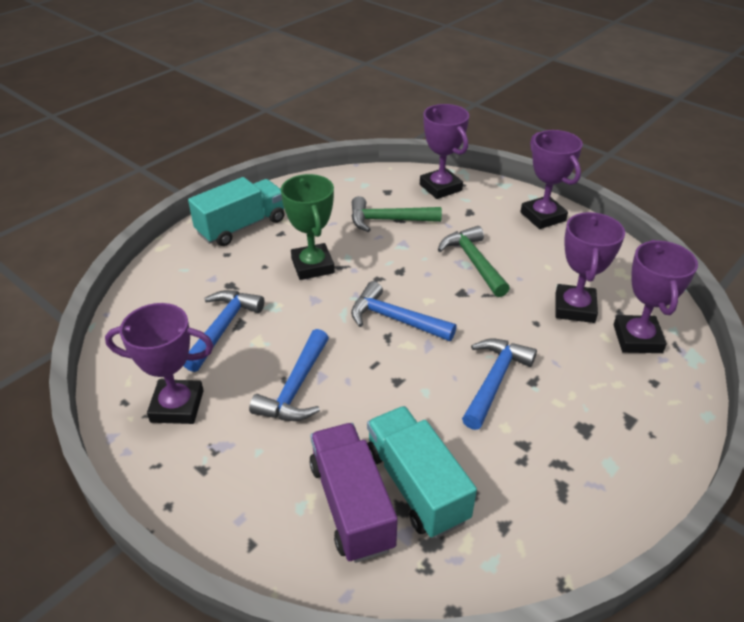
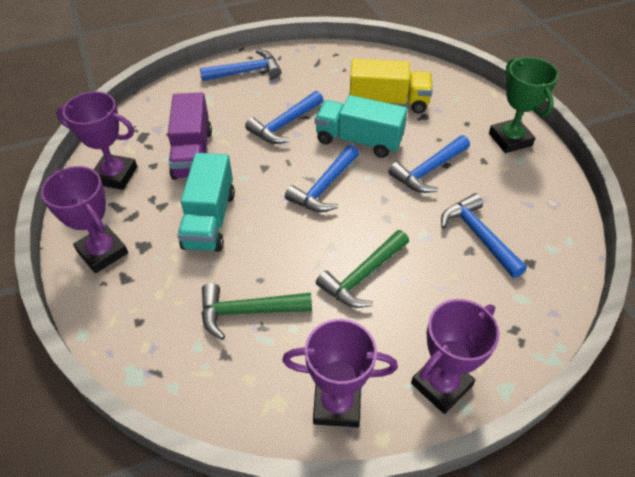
blue hammer: [184,290,264,372] [249,329,329,421] [351,281,457,341] [462,339,537,430] = 4 -> [200,49,281,81] [245,91,323,144] [285,145,359,212] [388,135,470,193] [441,193,527,278] = 5
purple trophy: [105,303,214,424] [420,104,469,199] [521,130,583,229] [555,212,625,323] [613,240,698,353] = 5 -> [41,166,128,273] [56,91,137,190] [282,319,398,427] [411,299,500,414] = 4
yellow truck: none = 0 -> [350,59,433,114] = 1

